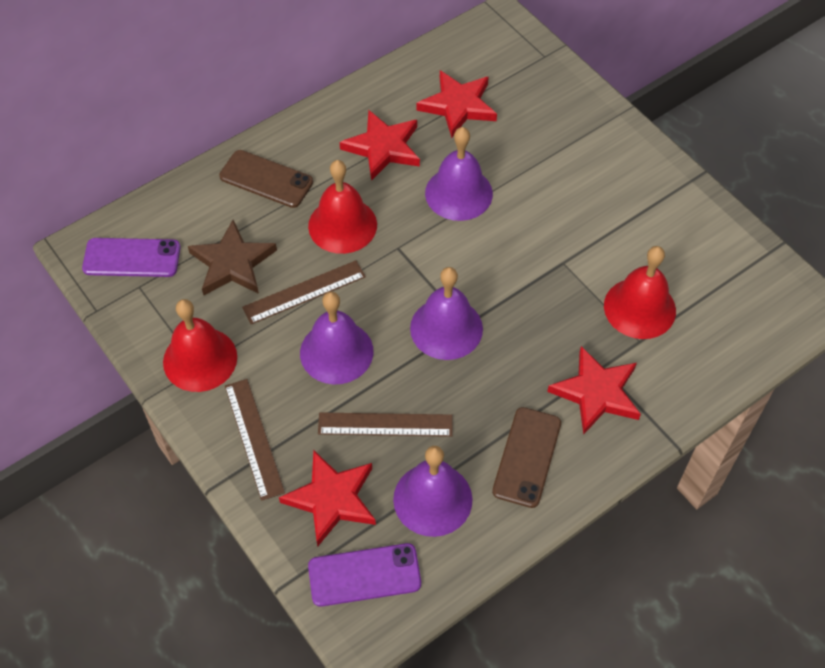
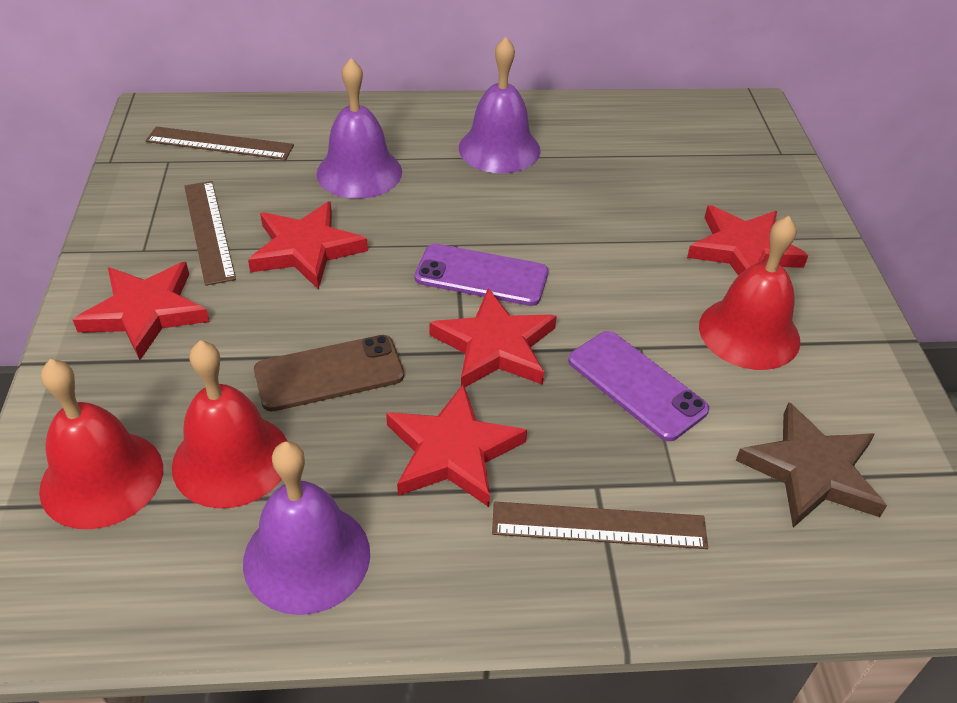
brown phone: [219,150,313,208] [492,407,561,508] = 2 -> [254,335,404,411] = 1
purple bell: [300,292,374,384] [393,446,472,537] [410,267,483,360] [425,127,493,221] = 4 -> [243,441,370,615] [316,58,402,199] [459,37,540,173] = 3
red star: [279,450,376,547] [340,110,420,181] [417,70,497,138] [547,346,641,435] = 4 -> [73,262,210,360] [248,201,368,290] [386,383,527,507] [429,288,557,387] [687,205,809,276] = 5

